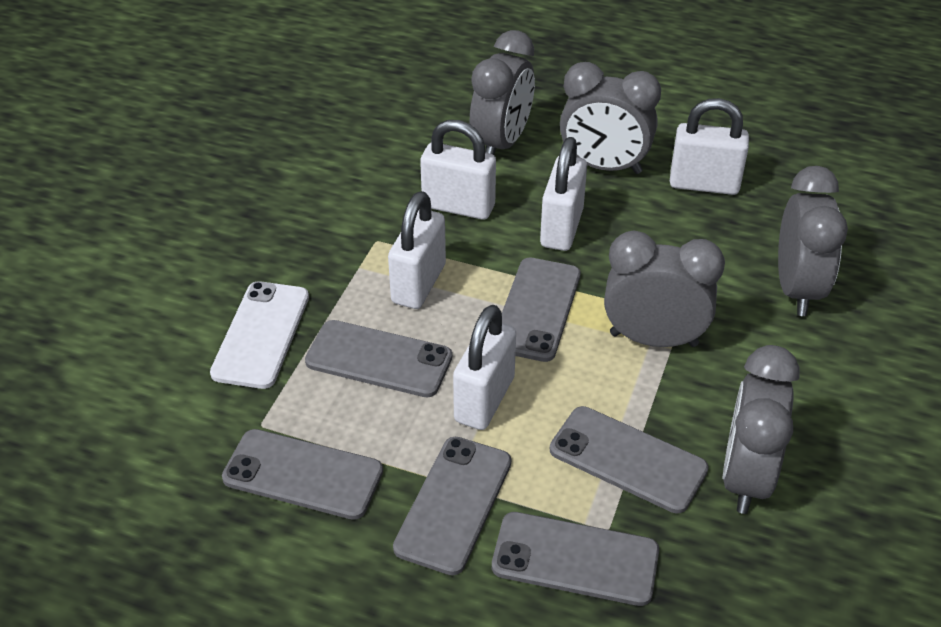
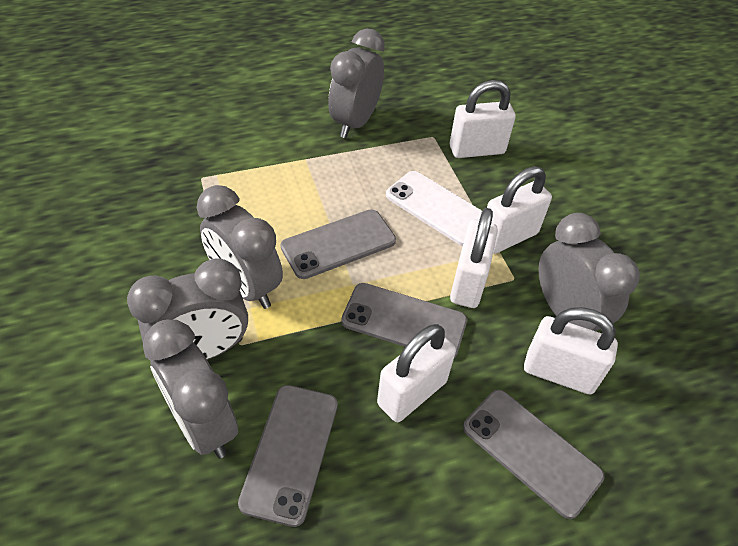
grey phone: [222,429,383,520] [305,320,452,398] [393,437,511,575] [492,512,659,606] [502,257,581,362] [550,406,709,513] = 6 -> [238,385,338,527] [281,209,396,279] [341,283,467,358] [463,390,604,519] = 4

